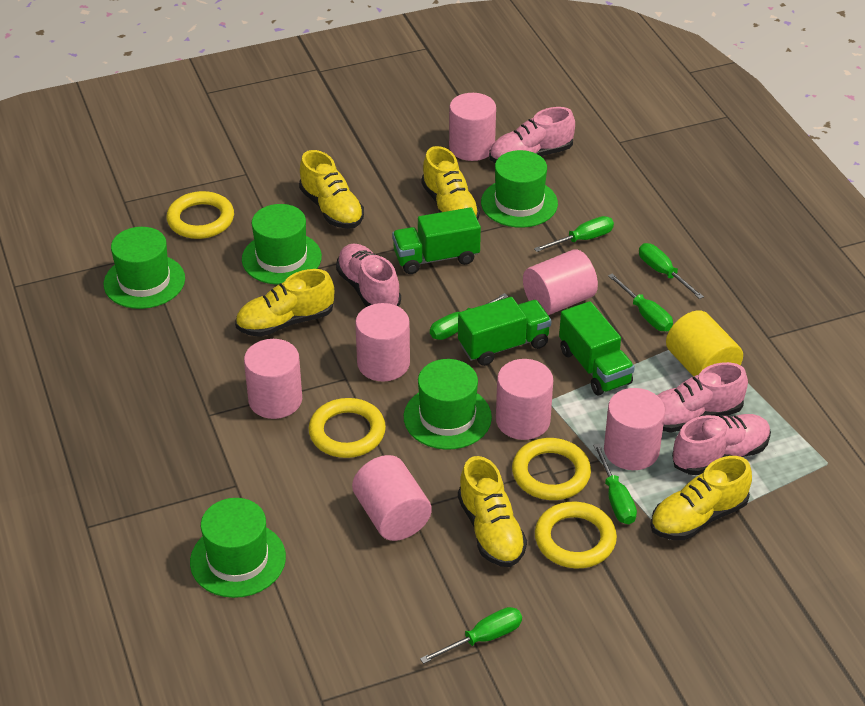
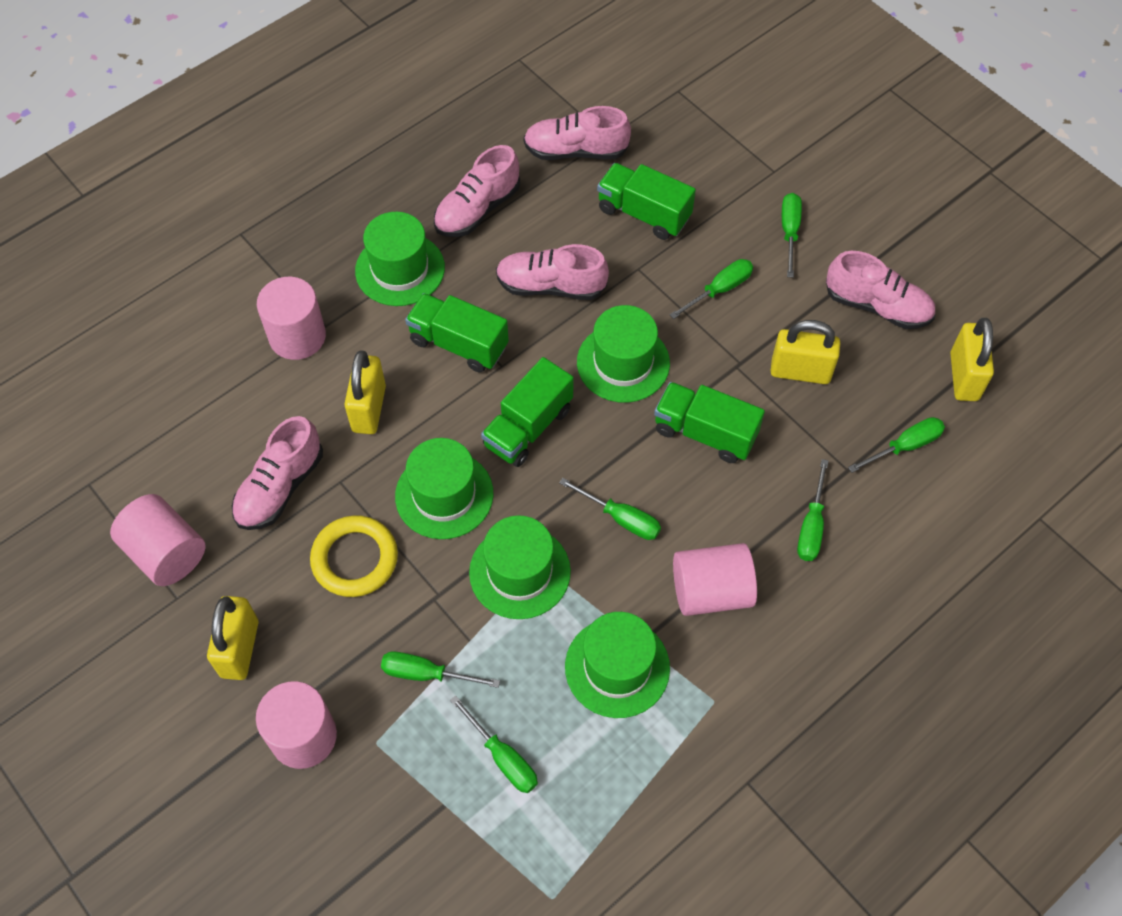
green screwdriver: [420,607,522,664] [430,293,508,340] [534,216,614,252] [593,444,637,524] [608,273,673,331] [639,243,704,299] = 6 -> [381,651,500,688] [450,695,538,793] [559,478,661,540] [670,259,753,319] [782,193,802,278] [797,459,828,561] [848,417,945,473] = 7
green truck: [392,207,481,274] [458,297,551,366] [559,301,635,395] = 3 -> [405,293,509,373] [481,357,574,467] [597,163,696,240] [654,382,765,463] = 4
pink cylinder: [244,339,302,419] [352,455,432,541] [355,303,410,382] [449,93,496,161] [496,359,553,440] [523,249,598,315] [604,388,665,470] = 7 -> [110,494,206,586] [256,681,337,769] [257,277,326,360] [673,543,757,616] = 4
pink shoe: [336,244,401,307] [489,107,575,163] [657,362,748,433] [672,414,771,475] = 4 -> [232,416,323,530] [434,145,520,237] [496,244,609,300] [523,106,631,160] [826,251,935,329] = 5
yellow cylinder: [666,310,743,377] = 1 -> none = 0
yellow padlock: none = 0 -> [207,596,259,680] [344,350,386,434] [771,320,840,384] [950,318,994,401] = 4
yellow ring: [167,191,234,239] [309,398,386,458] [512,438,591,500] [535,502,617,568] = 4 -> [310,515,398,597] = 1
yellow shoe: [235,269,334,337] [299,150,364,229] [421,146,480,220] [458,456,527,567] [650,456,752,540] = 5 -> none = 0

